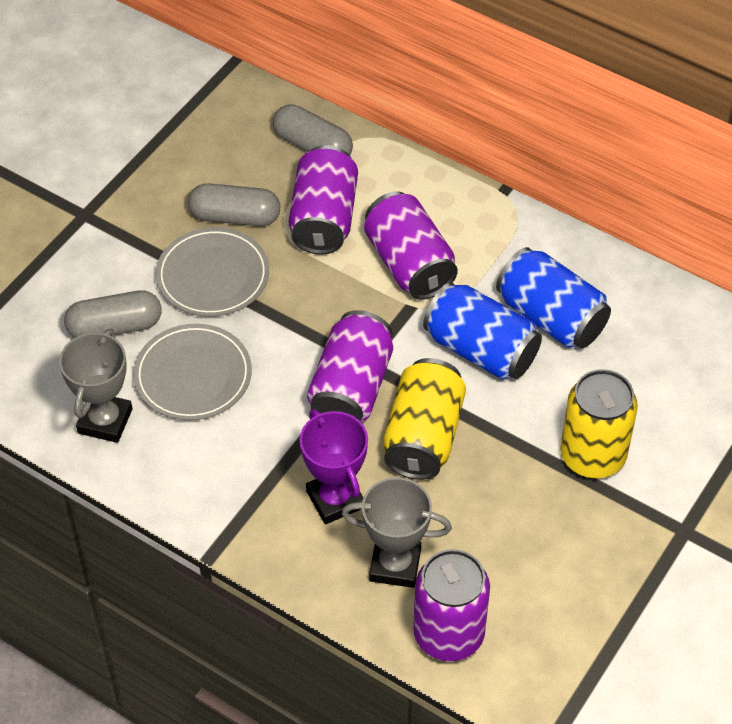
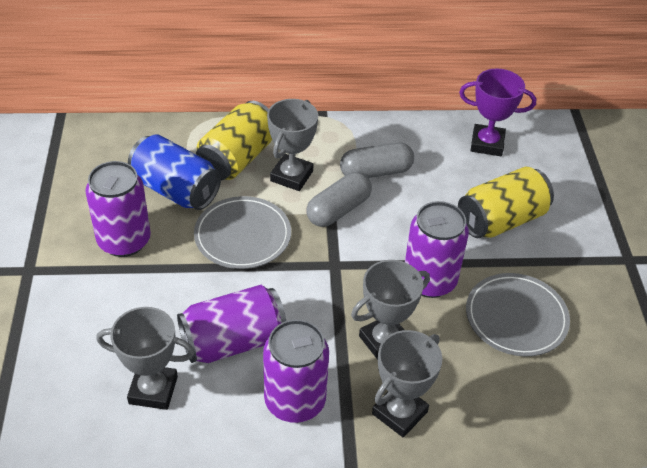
blue can: [423,282,542,380] [496,247,611,348] = 2 -> [128,134,221,210] = 1
grey capsule: [64,290,162,338] [188,183,280,226] [273,104,353,155] = 3 -> [306,172,372,227] [340,142,415,178] = 2
grey trophy: [59,329,132,443] [342,477,452,588] = 2 -> [96,307,195,410] [267,99,318,191] [351,260,430,360] [372,330,442,438] = 4

